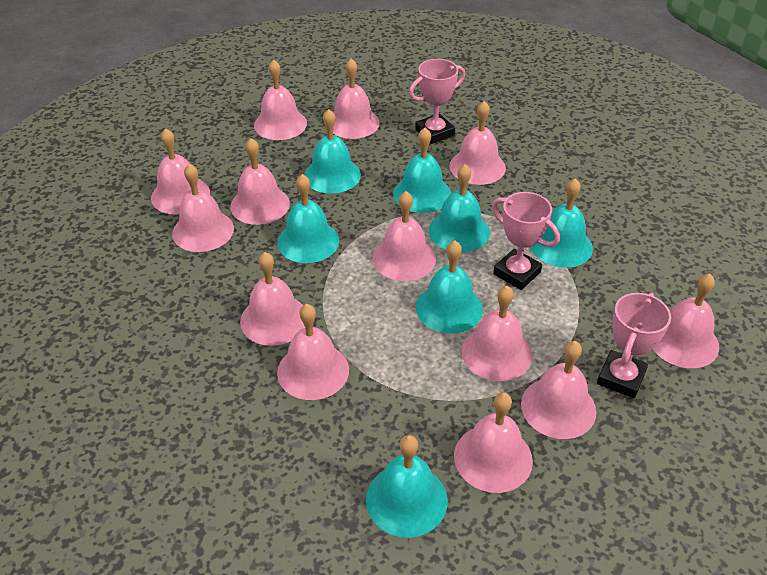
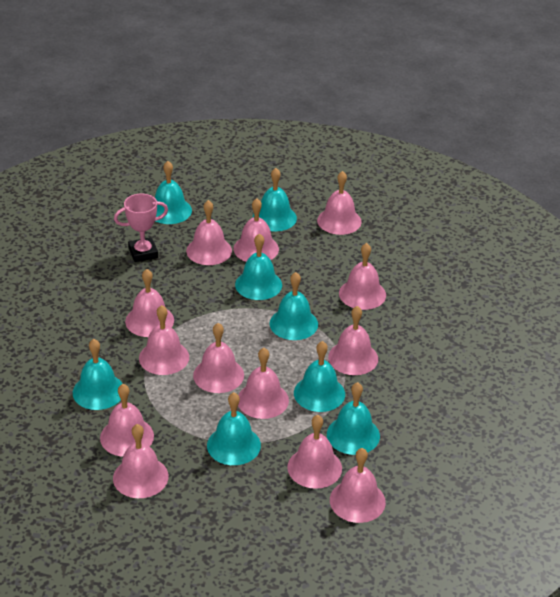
pink trophy: [409,59,465,144] [492,192,560,290] [597,293,671,398] = 3 -> [114,194,168,262] = 1
turquoise bell: [277,174,339,263] [304,109,361,194] [366,435,448,538] [393,128,451,213] [416,240,483,333] [429,164,490,252] [531,178,593,268] = 7 -> [73,339,123,410] [155,161,192,224] [207,392,261,465] [235,233,282,300] [253,168,297,231] [270,272,318,340] [294,341,345,412] [327,382,380,455] = 8

